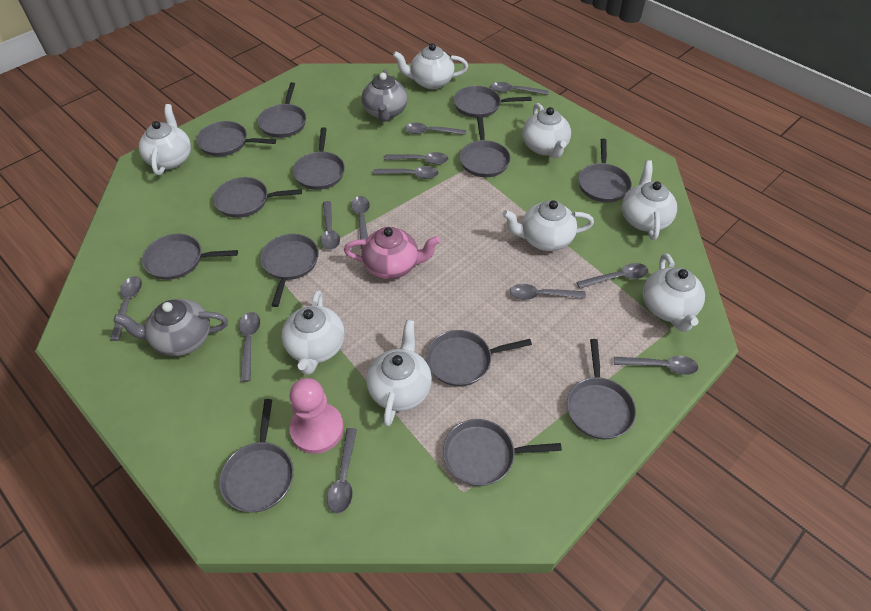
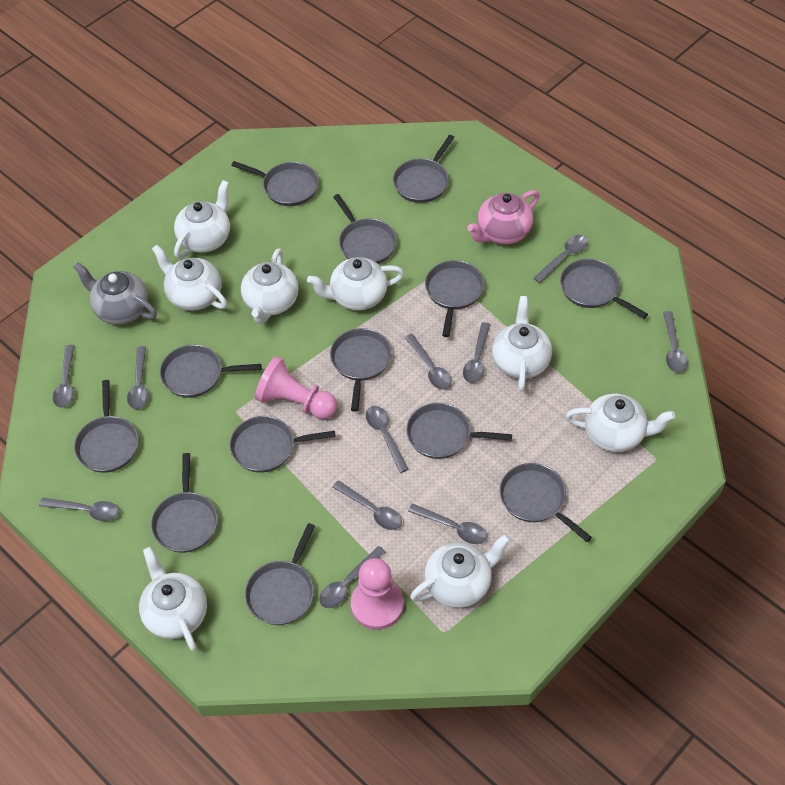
grey spoon: [110,276,142,341] [239,312,260,382] [321,201,340,250] [327,428,357,513] [351,196,370,249] [373,166,438,179] [384,152,448,164] [405,123,466,135] [491,82,549,95] [510,284,586,300] [576,263,648,289] [614,356,698,375] = 12 -> [39,498,119,521] [53,345,75,408] [127,346,148,409] [319,546,385,608] [332,480,402,530] [366,406,409,473] [405,334,452,390] [408,503,487,544] [463,322,491,383] [534,235,588,283] [663,311,688,373] = 11
grey teapot: [114,299,228,356] [361,70,408,122] = 2 -> [73,262,157,325] = 1
pink pawn: [290,378,344,454] = 1 -> [255,356,337,420] [351,558,404,630] = 2

